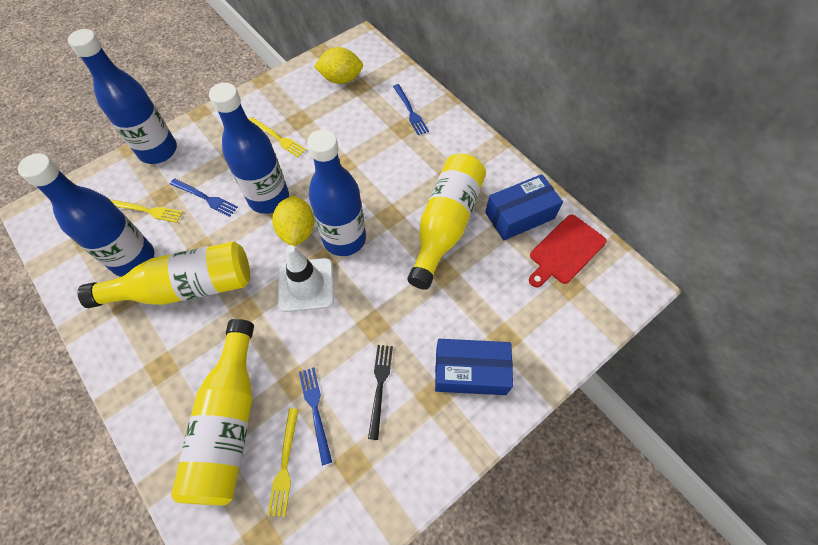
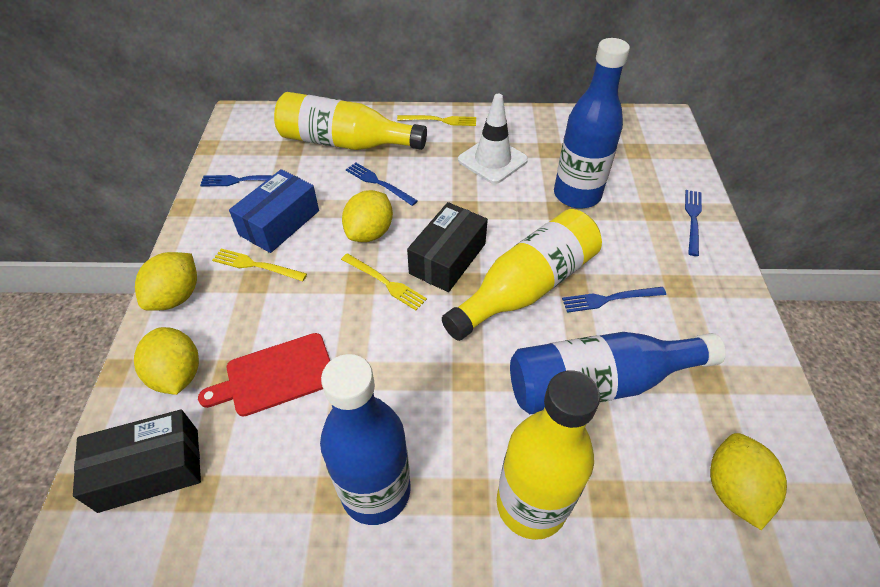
black box: none = 0 -> [73,409,201,513] [407,202,488,292] = 2
black fork: [368,345,393,440] = 1 -> none = 0
blue bottle: [18,153,154,277] [68,29,177,164] [209,82,289,214] [307,130,366,256] = 4 -> [320,354,410,525] [510,332,726,414] [554,38,630,209] = 3
blue box: [435,339,513,395] [485,174,563,240] = 2 -> [229,169,319,253] = 1
blue fork: [170,179,238,217] [299,367,332,466] [393,84,429,135] = 3 -> [200,175,273,187] [346,162,418,206] [562,287,666,313] [685,190,702,256] = 4
yellow lemon: [272,195,315,246] [314,47,363,84] = 2 -> [134,327,199,395] [135,252,197,311] [342,190,393,242] [710,433,787,530] = 4

